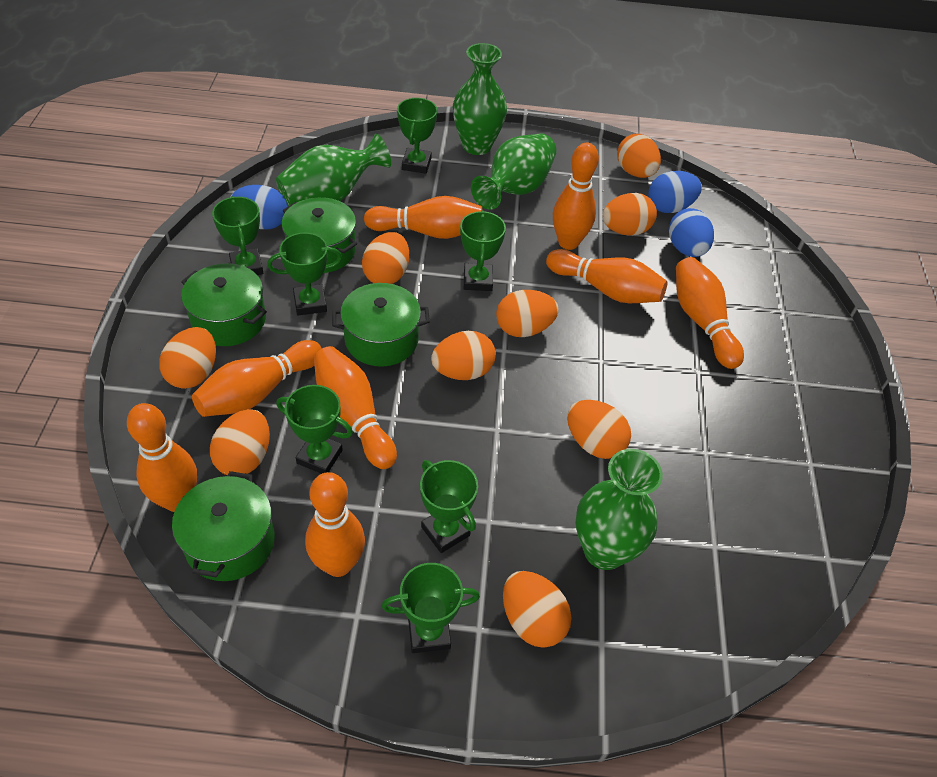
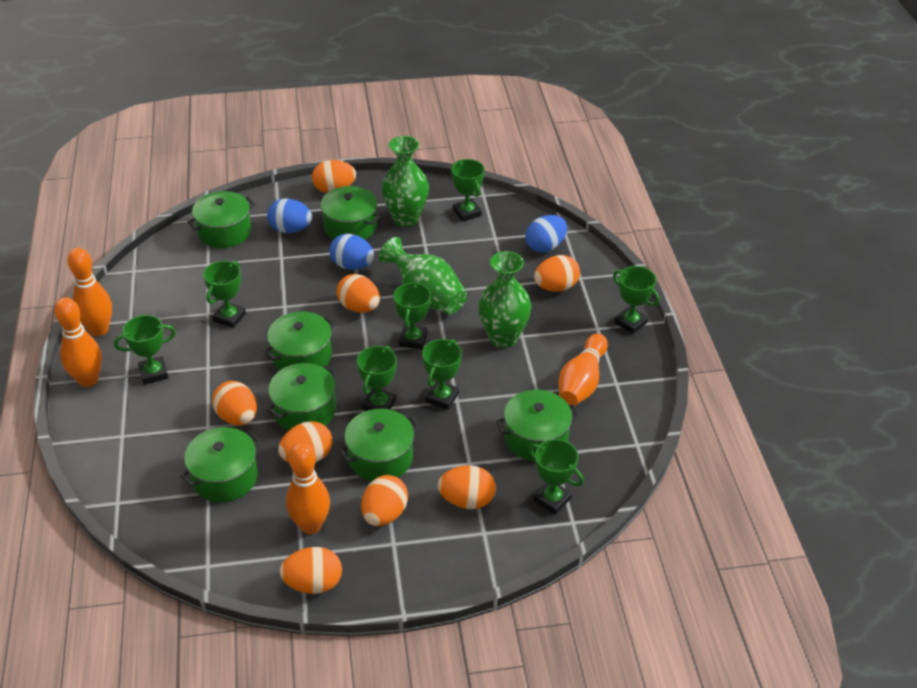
green pot: [172,471,275,581] [181,263,267,346] [282,197,357,273] [332,283,430,366] = 4 -> [180,427,260,502] [187,191,255,248] [264,311,335,371] [267,363,337,431] [319,186,380,240] [339,409,420,481] [496,390,579,461] = 7
green trophy: [212,196,263,275] [267,232,342,315] [276,385,353,474] [381,563,480,653] [397,98,437,174] [420,460,478,553] [460,210,506,291] = 7 -> [114,315,176,385] [203,261,246,328] [357,346,397,411] [393,282,431,350] [422,339,462,410] [451,159,485,222] [529,439,584,515] [613,266,660,334] = 8
green vase: [276,134,391,206] [453,43,507,155] [471,133,557,210] [575,449,663,570] = 4 -> [379,237,467,314] [382,136,429,227] [478,251,531,348] = 3
orange bowling pin: [127,403,197,512] [192,340,322,417] [305,472,365,577] [314,346,397,469] [364,196,483,239] [546,249,668,303] [553,143,599,250] [676,257,744,369] = 8 -> [54,297,102,387] [67,248,112,336] [286,442,330,534] [558,334,608,406] = 4
orange egg: [159,327,216,389] [210,409,270,475] [362,232,409,284] [431,331,496,380] [496,290,559,337] [503,571,571,648] [567,400,631,459] [602,193,657,236] [617,134,661,178] = 9 -> [212,381,257,425] [278,421,332,463] [279,547,342,594] [312,160,356,193] [337,274,380,313] [361,475,408,526] [438,465,496,509] [534,255,580,292] = 8

